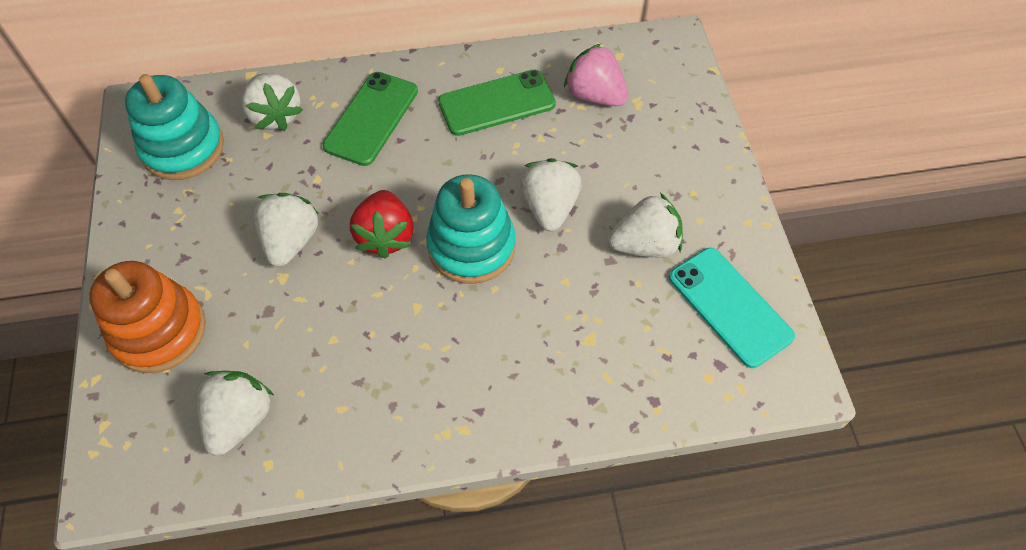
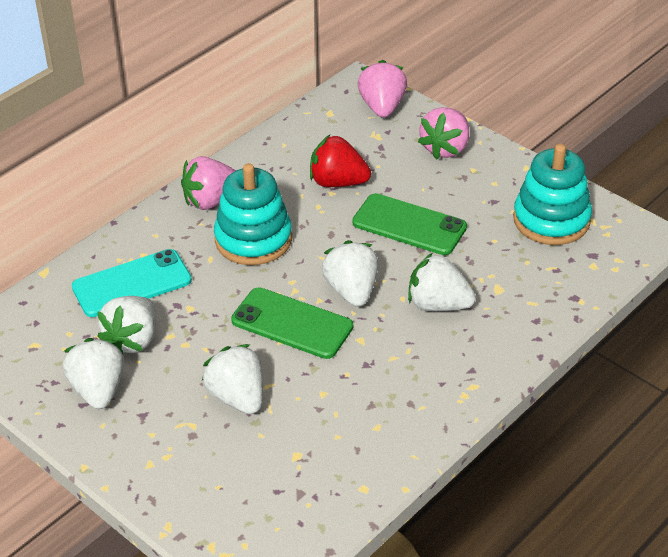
orange stacking toy: [89,261,206,373] = 1 -> none = 0
pink strawberry: [564,44,628,106] = 1 -> [181,156,236,210] [358,60,407,118] [418,107,469,160] = 3

